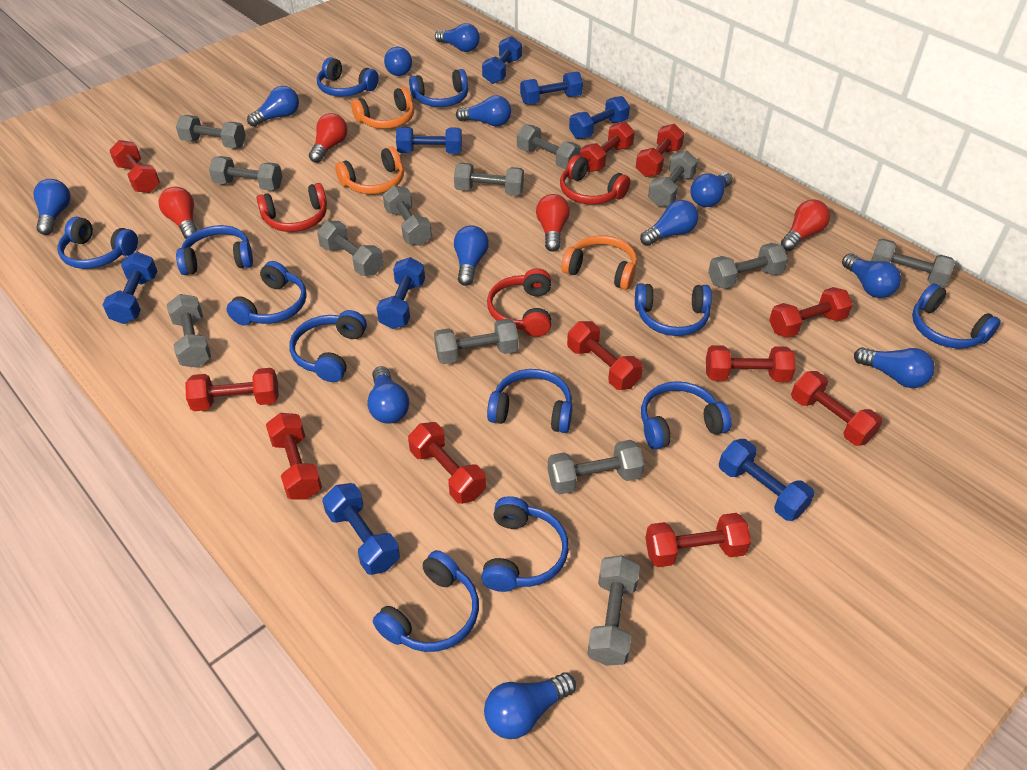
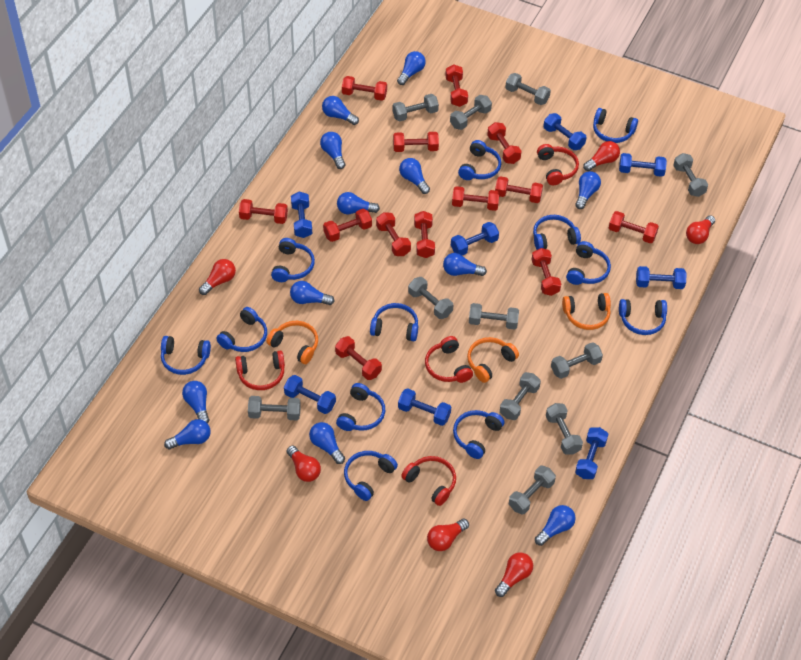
grey dumbbell: [167,294,211,368] [176,115,246,148] [209,156,283,191] [317,221,383,276] [383,185,432,246] [434,318,519,364] [454,163,524,195] [517,124,581,169] [548,440,644,494] [587,555,640,666] [648,151,698,207] [708,243,788,289] [871,239,955,287] = 13 -> [248,396,301,420] [392,94,439,122] [408,277,453,319] [450,95,492,130] [469,303,519,330] [500,372,541,420] [505,73,551,105] [509,465,556,514] [546,403,583,455] [551,342,603,379] [673,153,708,197] = 11
red dumbbell: [109,140,160,193] [185,368,279,411] [266,413,322,500] [408,422,486,504] [567,321,643,390] [580,122,634,172] [636,124,685,177] [645,513,751,567] [706,345,795,382] [769,287,853,338] [791,371,883,446] = 11 -> [239,199,288,224] [323,209,372,242] [335,336,382,380] [342,76,387,101] [376,212,411,256] [393,132,439,152] [414,211,435,258] [445,64,468,107] [452,186,500,211] [487,122,521,164] [495,176,543,203] [531,248,561,296] [609,211,659,243] = 13
red headphones: [257,183,327,232] [487,268,551,337] [560,155,630,205] = 3 -> [235,351,285,390] [401,456,456,506] [425,336,473,383] [537,144,579,185] = 4
red light bulb: [159,187,197,239] [309,113,348,163] [536,194,570,252] [781,199,830,251] = 4 -> [199,259,236,295] [287,445,321,482] [427,519,469,551] [495,553,533,597] [583,141,620,171] [686,216,715,244] = 6

